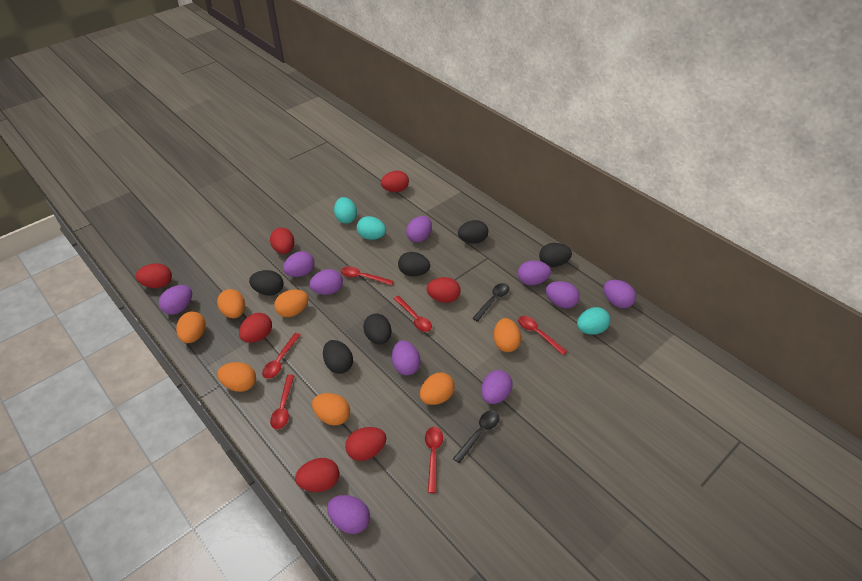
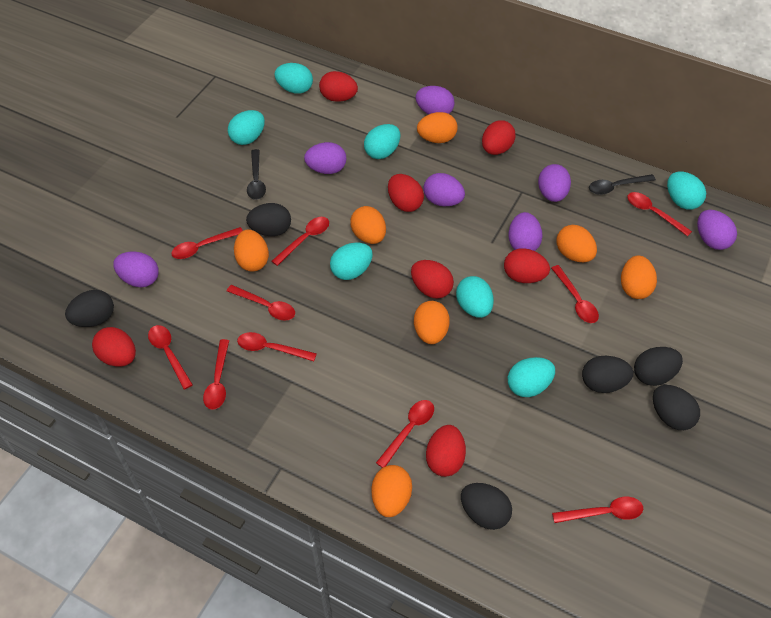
purple egg: [159,285,192,315] [283,251,315,277] [309,269,343,295] [327,495,370,534] [392,340,420,375] [406,216,432,242] [481,370,513,404] [518,260,551,285] [546,281,580,308] [603,280,636,308] = 10 -> [113,252,159,288] [304,142,347,174] [415,86,455,114] [424,173,465,206] [508,212,543,251] [538,164,571,202] [697,210,737,250] = 7
red spoon: [262,333,301,379] [270,374,295,429] [341,266,394,286] [394,296,432,332] [425,427,443,493] [518,316,567,355] = 6 -> [148,325,193,389] [171,227,243,259] [203,339,229,410] [227,285,295,321] [237,332,317,361] [272,217,329,266] [376,400,434,468] [551,265,599,323] [552,497,643,523] [627,192,692,236] = 10
turquoise egg: [334,197,357,224] [357,216,386,240] [577,307,610,335] = 3 -> [228,110,265,145] [274,63,313,94] [330,243,373,280] [364,124,400,159] [456,276,494,318] [508,357,555,397] [667,172,706,210] = 7

